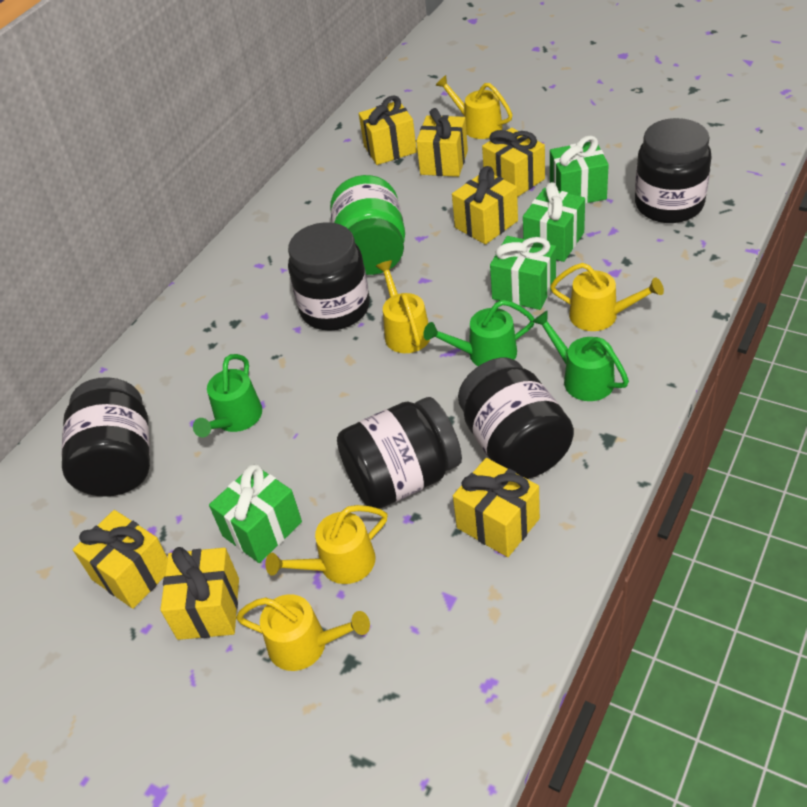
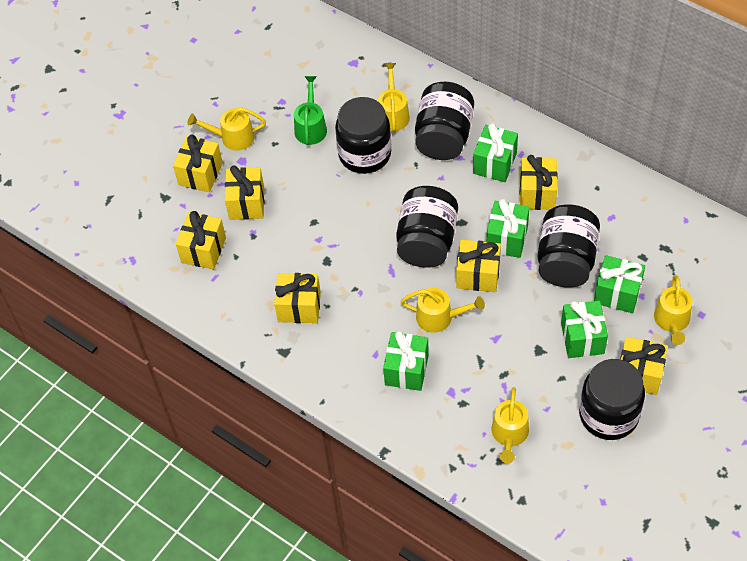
green gift: [209,464,302,563] [490,236,556,310] [523,182,585,262] [550,135,609,204] = 4 -> [383,331,429,391] [473,123,518,182] [486,199,530,258] [561,301,608,358] [594,255,645,313] = 5
green jar: [330,175,405,275] = 1 -> none = 0
green watering can: [193,354,262,437] [423,300,535,366] [532,310,629,401] = 3 -> [294,76,327,145] = 1

